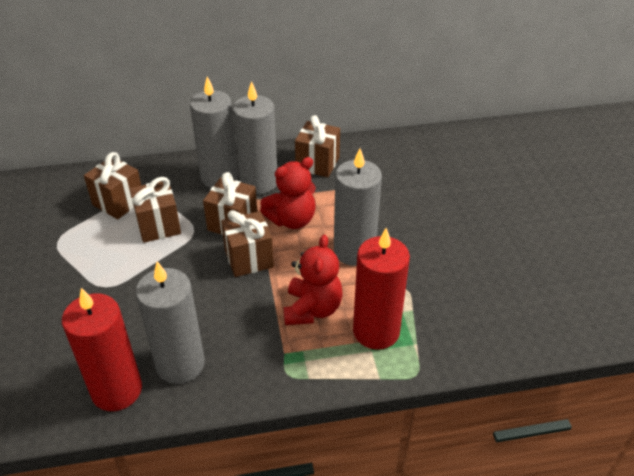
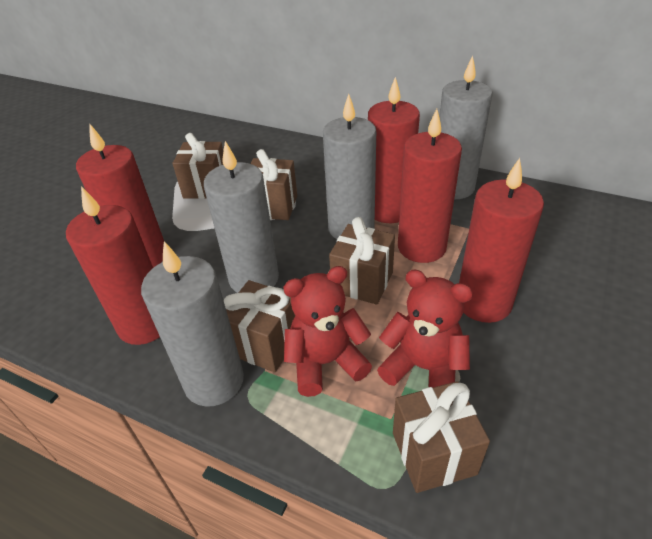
red candle: [62,288,142,411] [353,228,410,350] = 2 -> [66,186,160,345] [76,123,164,268] [368,77,420,223] [398,109,462,263] [459,158,544,323] = 5

